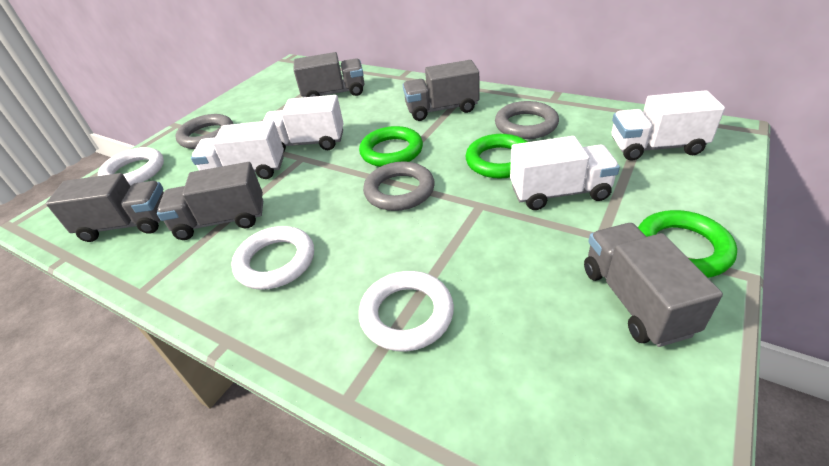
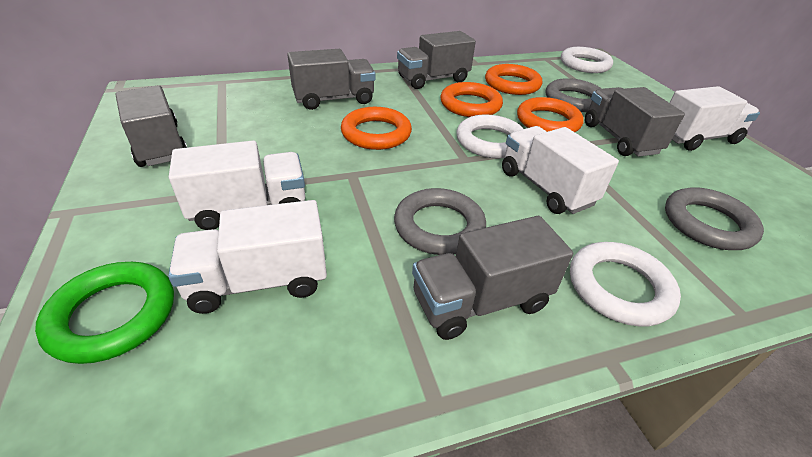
green ring: [359,126,423,167] [465,134,528,179] [638,210,737,278] = 3 -> [35,262,174,364] = 1
orange ring: none = 0 -> [341,107,412,150] [441,82,503,117] [485,64,542,95] [517,97,584,132] = 4

